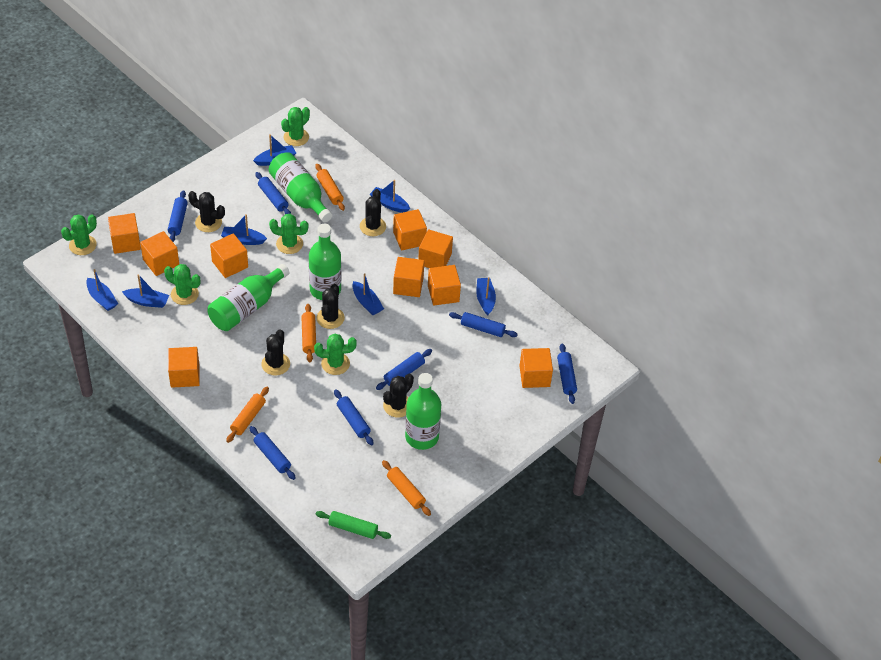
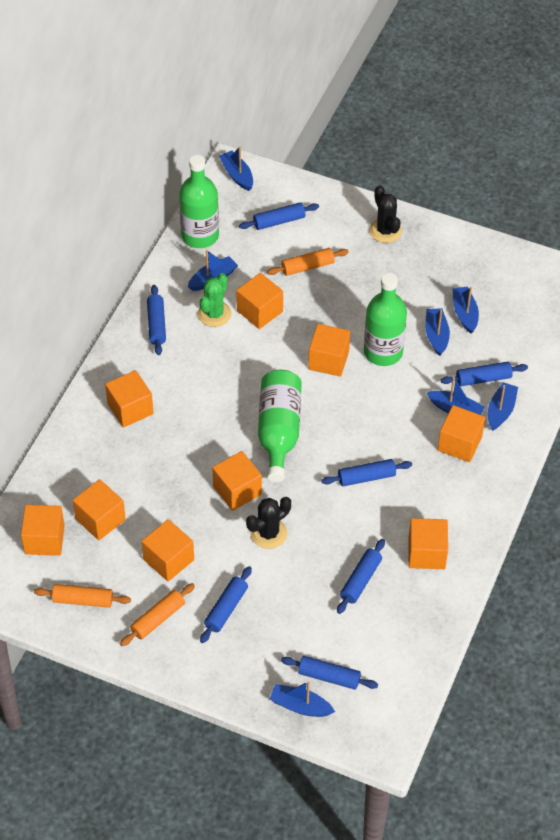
black cactus: [188,191,225,232] [261,330,290,376] [316,284,345,329] [360,189,386,236] [383,374,414,417] = 5 -> [246,497,291,549] [369,185,402,243] = 2
green bottle: [208,264,290,331] [269,152,332,222] [309,224,341,300] [405,373,441,450] = 4 -> [179,155,219,248] [258,370,302,482] [364,273,407,366] = 3
green cactus: [61,214,97,255] [164,264,201,305] [269,214,308,254] [281,107,310,146] [314,333,357,375] = 5 -> [197,273,231,327] = 1
green rolling pin: [316,511,391,539] = 1 -> none = 0
orange rolling pin: [226,387,269,443] [302,304,316,362] [315,164,345,211] [382,460,431,516] = 4 -> [34,584,131,608] [120,583,195,646] [267,248,349,276] = 3

